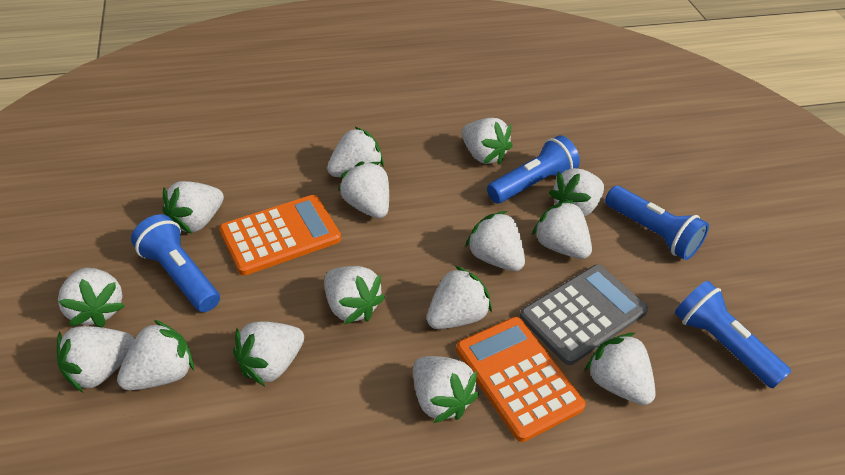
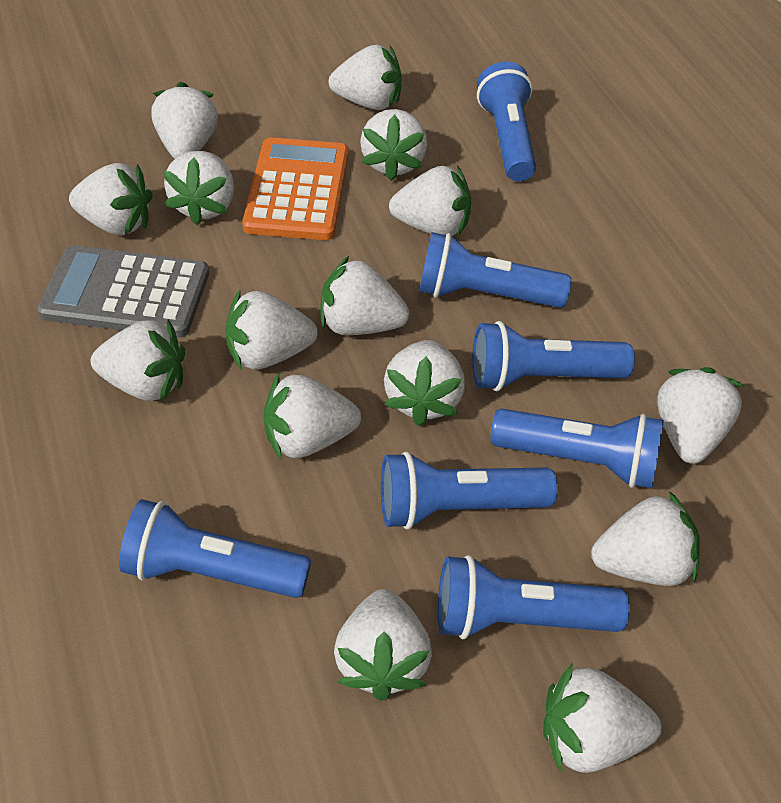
blue flashlight: [131,214,220,312] [487,135,580,203] [605,186,709,260] [675,281,791,388] = 4 -> [119,499,311,598] [381,451,558,529] [419,232,572,308] [438,555,630,639] [472,321,635,391] [477,61,536,181] [490,409,664,488] = 7
orange calculator: [219,195,341,275] [456,317,586,442] = 2 -> [242,137,349,240] = 1

